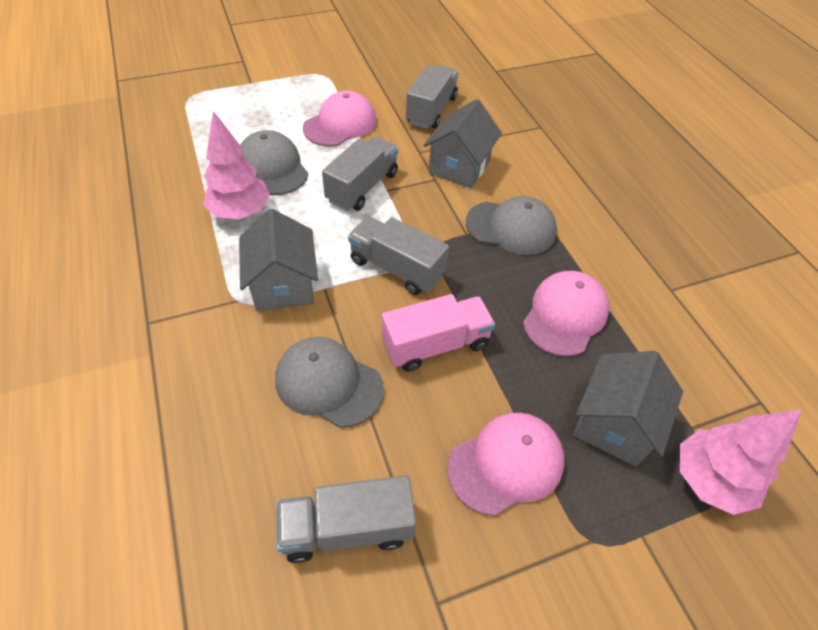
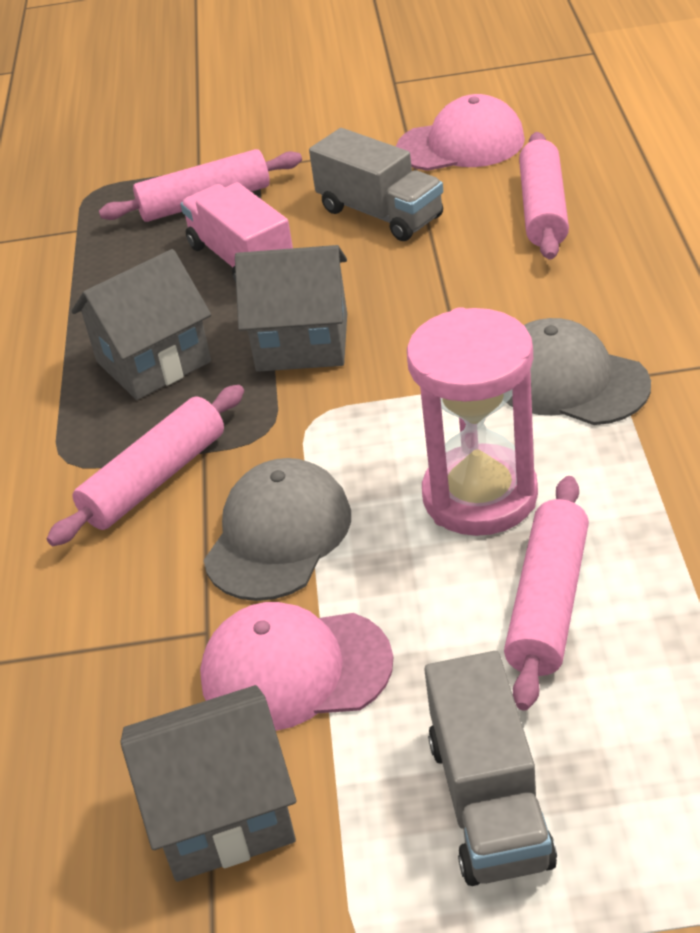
grey cap: [240,130,308,195] [275,337,384,428] [466,196,557,255] = 3 -> [204,458,351,601] [507,318,651,425] = 2
grey truck: [276,475,416,563] [322,136,398,211] [348,216,449,295] [406,65,459,129] = 4 -> [309,128,443,241] [424,651,557,886] = 2
pink cap: [303,91,377,147] [447,412,565,516] [523,271,609,357] = 3 -> [200,602,393,731] [396,94,525,171] = 2
pink hourglass: none = 0 -> [407,307,538,536] = 1
pink rolling pin: none = 0 -> [47,385,244,546] [99,149,302,222] [504,476,589,710] [519,132,569,260] = 4
pink tree: [203,111,270,219] [680,409,802,515] = 2 -> none = 0

